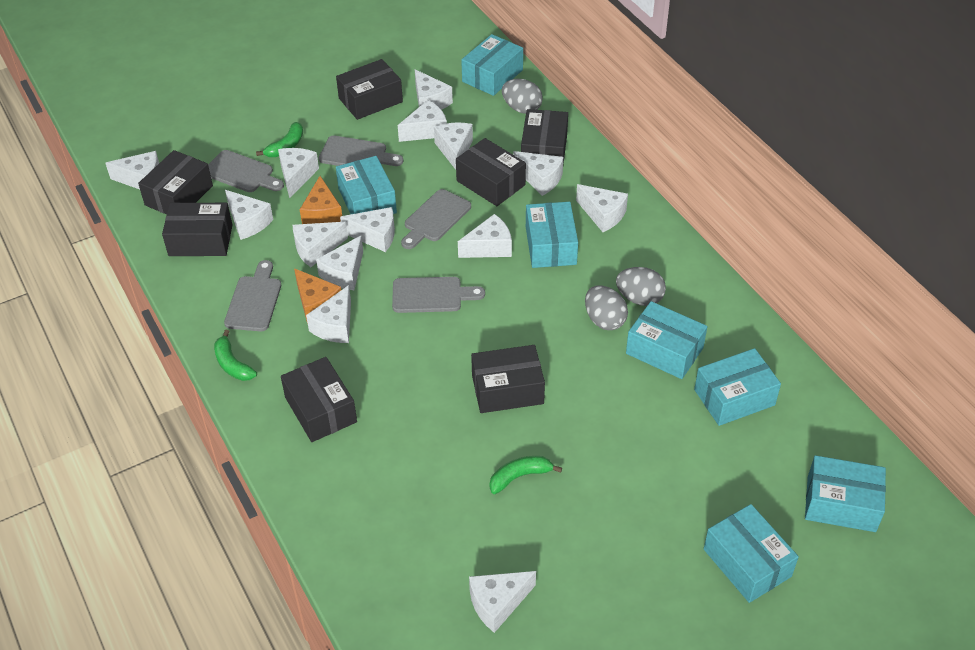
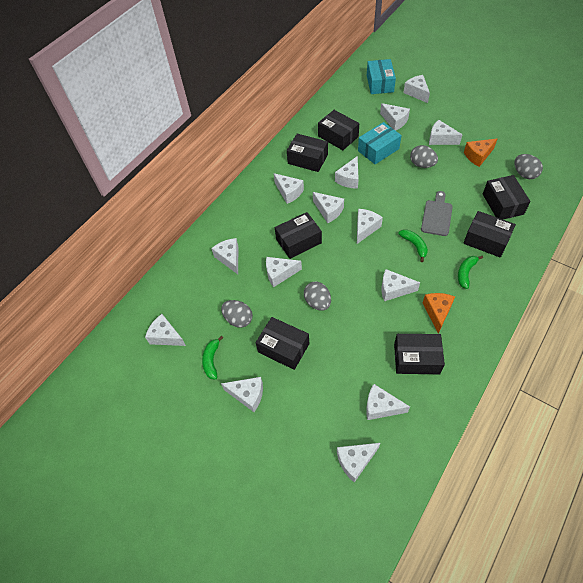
grey cutting board: [208,150,284,192] [224,260,281,331] [319,135,403,166] [392,277,485,313] [401,189,471,249] = 5 -> [421,191,453,236] = 1
grey egg: [502,79,543,114] [585,285,628,330] [616,267,666,306] = 3 -> [221,300,253,328] [304,281,331,311] [410,145,438,168] [514,154,543,179] = 4
turquoise box: [336,156,397,214] [461,34,523,96] [526,202,578,268] [626,301,707,379] [694,348,781,426] [704,504,799,603] [805,455,886,532] = 7 -> [358,122,401,164] [367,59,396,94] = 2

